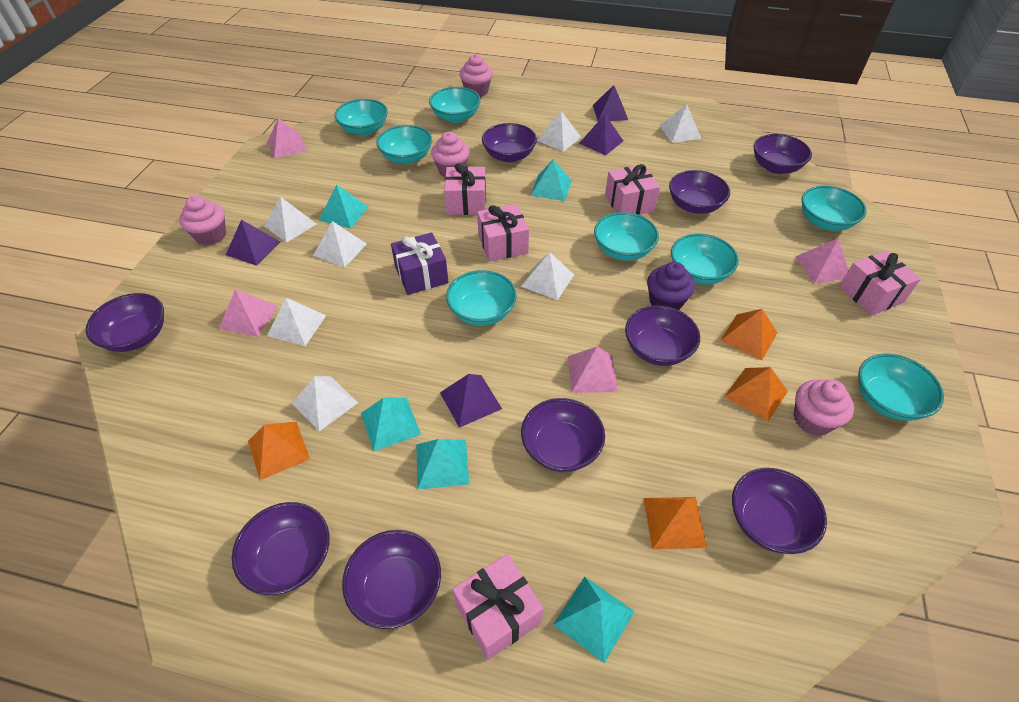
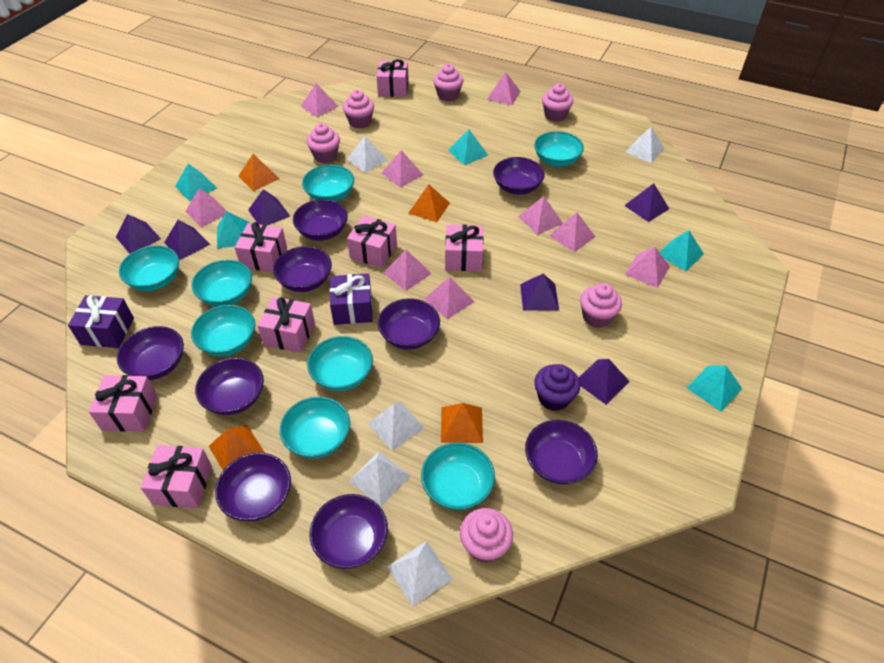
pink cupcake: [179,196,226,246] [431,131,470,177] [459,54,493,97] [794,379,854,436] = 4 -> [307,123,340,163] [343,90,374,129] [433,64,463,102] [460,508,513,563] [542,84,573,122] [580,283,622,328] = 6
pink gift: [444,163,486,215] [452,554,543,660] [477,204,529,262] [605,164,660,215] [839,251,921,316] = 5 -> [89,375,157,432] [140,445,212,508] [234,222,287,272] [257,296,315,353] [347,216,397,268] [377,59,409,97] [445,225,483,271] = 7
pink pyramid: [219,289,277,337] [267,118,307,159] [568,347,618,393] [795,239,849,284] = 4 -> [186,188,228,227] [301,83,339,117] [382,150,423,188] [383,250,432,291] [424,277,474,319] [487,72,521,105] [518,196,563,235] [549,212,595,252] [625,247,670,288] = 9
purple gift: [391,232,449,295] = 1 -> [68,295,134,348] [330,273,373,325] = 2
purple pyramid: [226,220,281,266] [440,374,502,428] [579,114,623,155] [593,85,628,121] = 4 -> [116,214,161,254] [164,220,210,260] [248,189,290,225] [520,274,559,311] [578,359,630,405] [624,183,669,222] = 6
white pyramid: [264,196,316,243] [267,298,326,346] [292,376,358,431] [313,221,367,267] [521,252,574,300] [537,111,581,152] [659,104,701,143] = 7 -> [347,136,388,173] [349,452,410,507] [368,402,425,451] [387,541,453,607] [625,127,664,163] = 5

